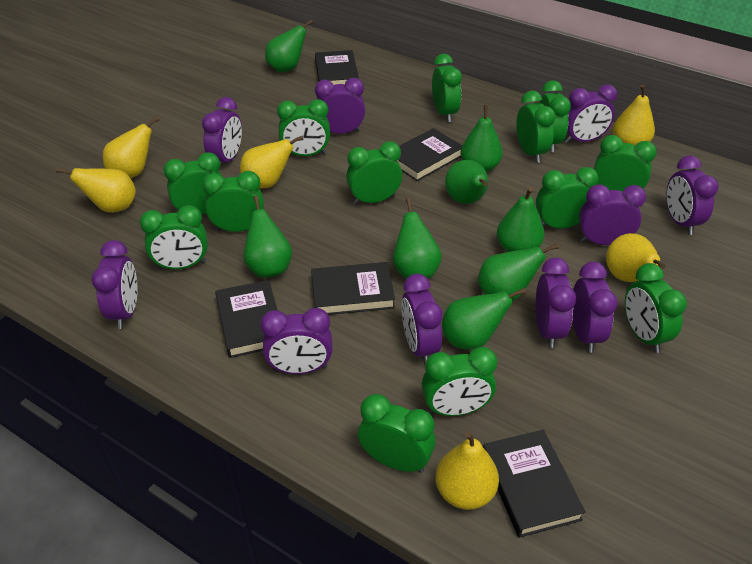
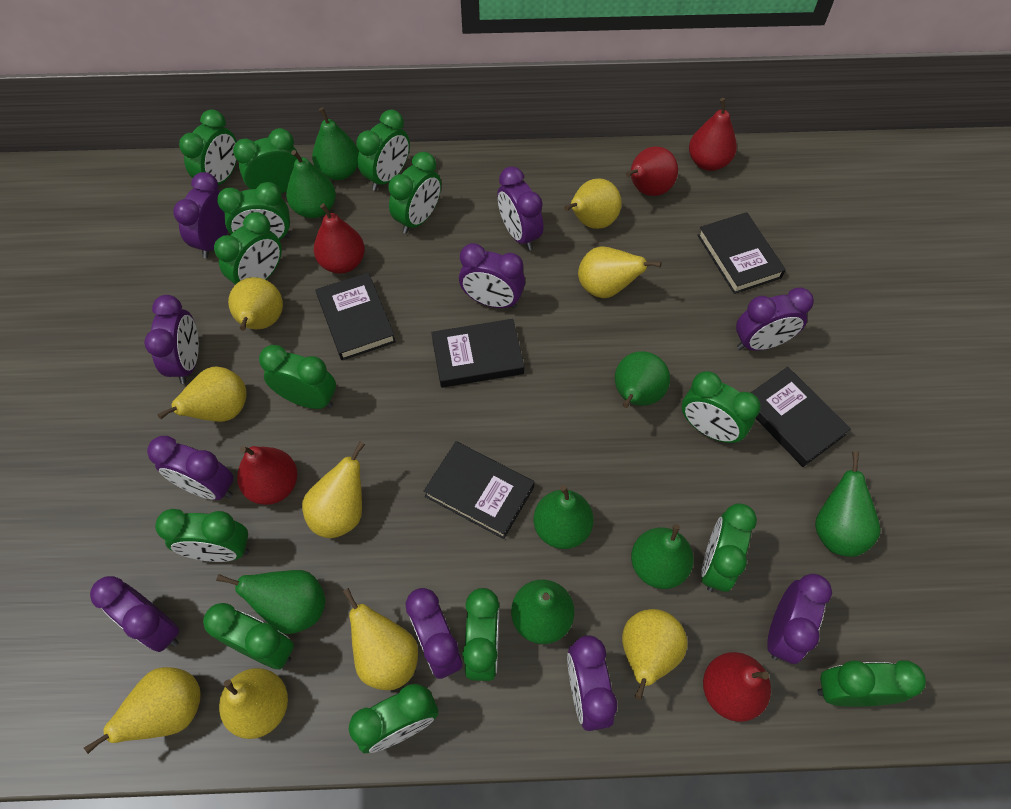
green clock: [140,205,208,270] [164,152,222,215] [202,171,264,232] [277,99,330,156] [346,141,402,205] [358,394,435,473] [422,347,497,416] [432,54,462,122] [516,91,556,163] [536,167,599,228] [539,80,571,152] [594,135,657,192] [625,263,687,353] = 13 -> [155,509,249,562] [179,109,237,185] [203,603,294,669] [214,212,282,285] [217,182,290,240] [233,128,297,193] [259,345,336,409] [349,684,438,753] [356,110,410,191] [388,152,441,234] [462,588,499,681] [682,371,761,444] [701,503,757,592] [817,660,926,707] = 14
red pear: none = 0 -> [237,446,298,505] [314,203,365,274] [626,147,678,196] [689,98,737,171] [703,652,771,722] = 5
yellow pear: [56,168,136,213] [103,116,159,178] [240,136,303,188] [436,431,499,510] [606,233,666,282] [613,84,655,145] = 6 -> [84,667,201,754] [157,367,247,422] [219,668,288,739] [228,277,283,331] [302,441,365,538] [343,588,418,690] [564,178,622,229] [578,247,662,298] [622,609,688,700] = 9

